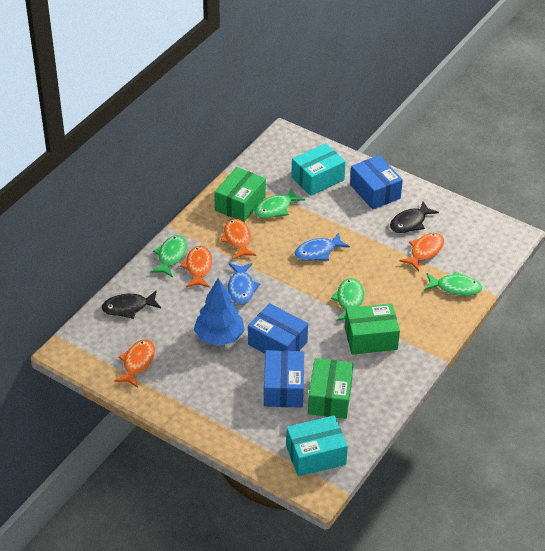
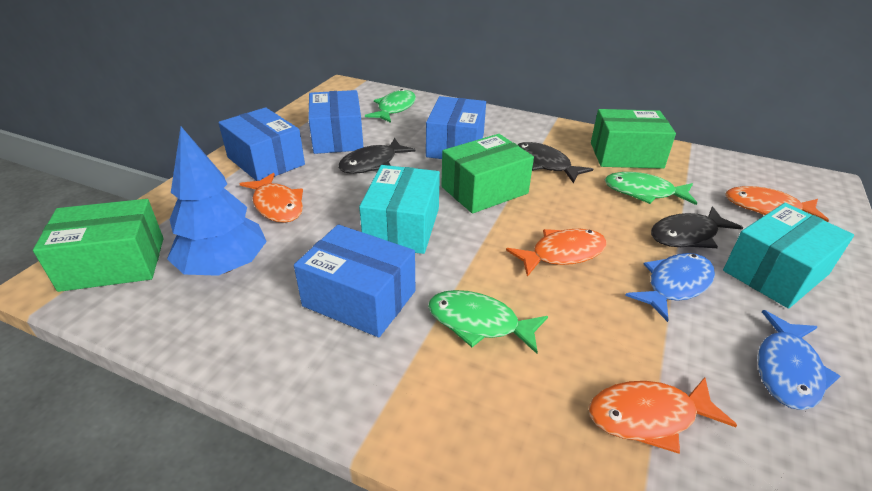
black fish: [101,290,161,319] [390,201,439,233] = 2 -> [338,138,416,174] [518,142,593,184] [651,206,743,248] = 3
blue box: [248,303,308,353] [264,350,304,408] [350,155,403,210] = 3 -> [218,107,305,181] [294,224,415,337] [308,90,363,154] [426,96,486,159] = 4
green fish: [150,235,187,277] [254,188,305,218] [331,278,364,321] [424,271,483,296] = 4 -> [365,89,416,123] [428,290,548,354] [605,172,697,205] = 3

